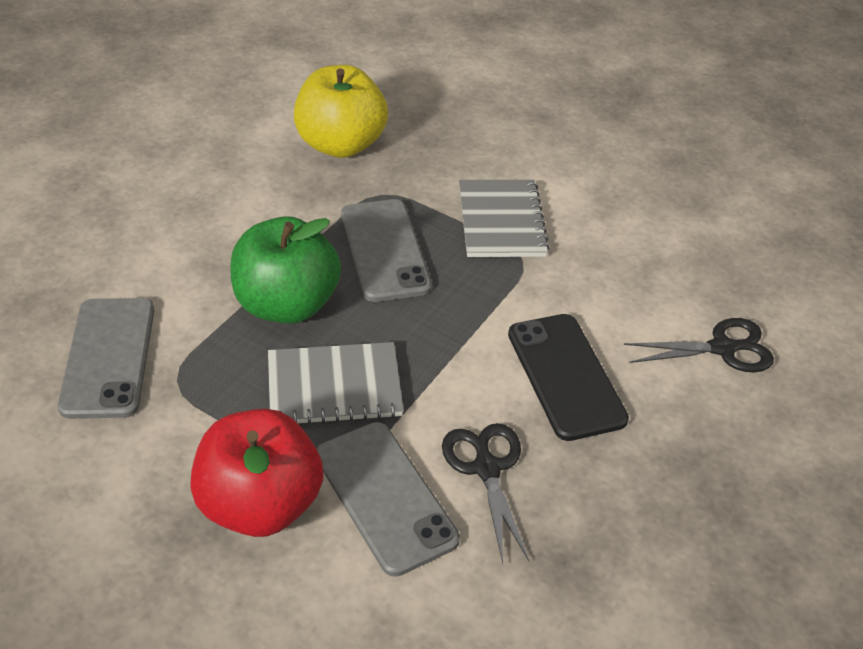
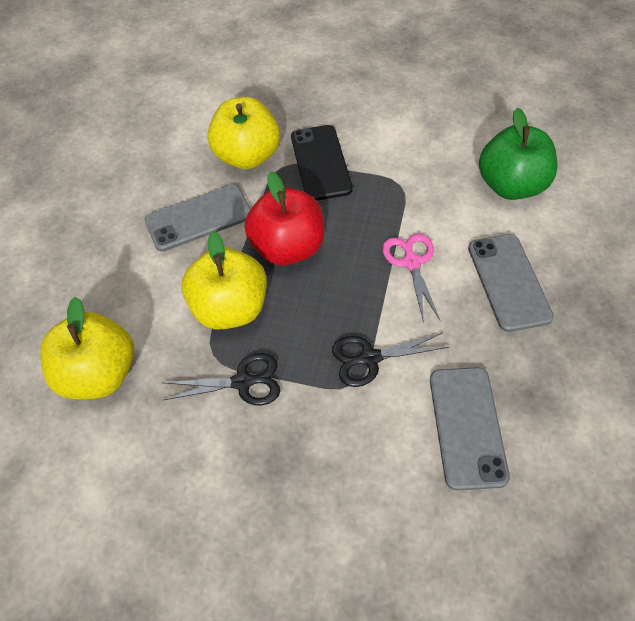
grey notebook: [268,342,404,424] [459,180,550,257] = 2 -> none = 0
pink scissors: none = 0 -> [382,233,440,323] = 1
yellow apple: [294,65,388,158] = 1 -> [40,297,134,400] [182,231,267,330] [208,97,280,169] = 3

